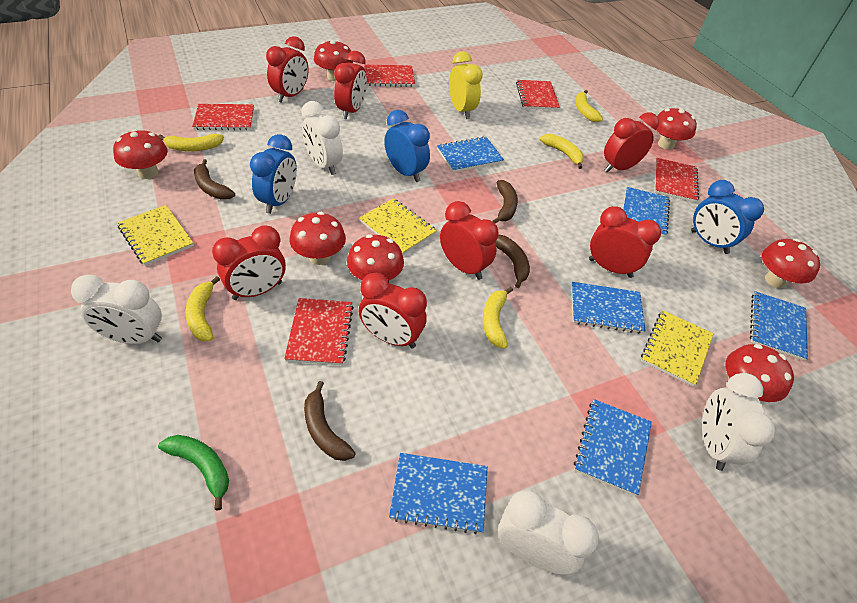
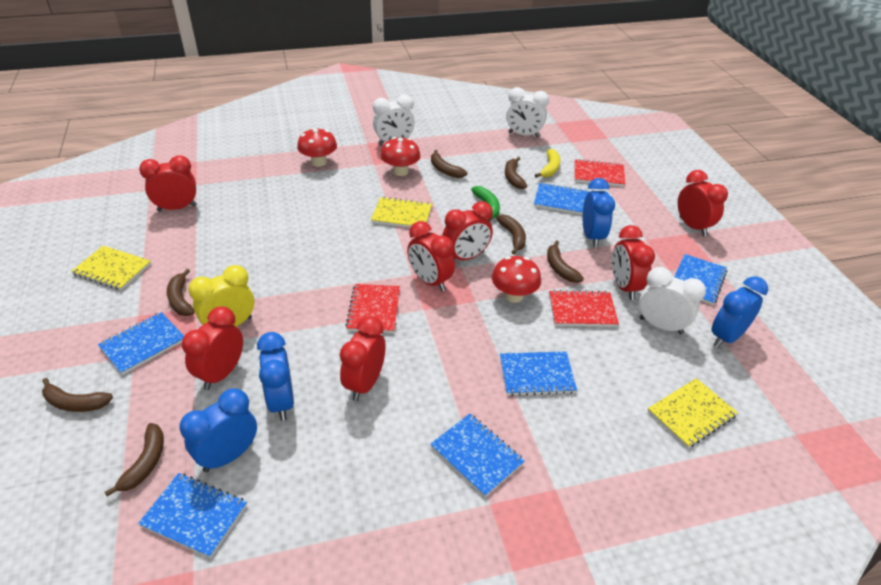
blue clock: [250,134,297,214] [384,110,430,182] [691,180,764,254] = 3 -> [179,388,257,472] [257,332,294,421] [583,178,615,248] [711,276,768,348] = 4
brown banana: [194,159,235,200] [304,381,356,461] [492,180,518,224] [495,235,530,288] = 4 -> [42,378,113,412] [104,423,164,496] [167,269,194,316] [431,150,467,178] [496,214,526,254] [505,157,527,189] [547,240,584,283] = 7
red mushroom: [113,129,168,179] [290,212,346,265] [314,40,353,81] [347,234,404,280] [656,108,697,150] [725,344,794,402] [762,239,820,288] = 7 -> [297,128,337,167] [381,137,421,176] [492,256,541,303] = 3
red notebook: [192,104,254,130] [284,298,354,365] [365,65,415,87] [516,80,560,110] [655,158,699,202] = 5 -> [345,284,400,333] [549,290,619,327] [574,159,626,187] = 3
white clock: [71,274,162,344] [301,101,343,175] [498,490,599,575] [702,373,775,471] = 4 -> [373,95,415,146] [506,87,549,138] [639,267,706,334] = 3
yellow banana: [159,134,224,151] [186,276,220,341] [483,287,513,349] [539,134,584,169] [575,90,603,122] = 5 -> [535,149,560,178] = 1

